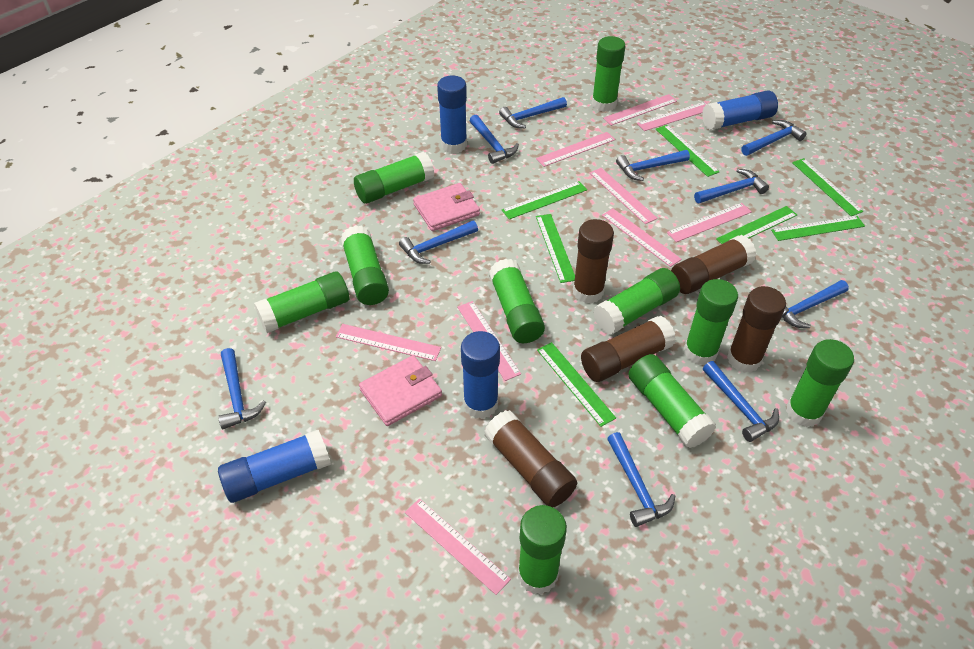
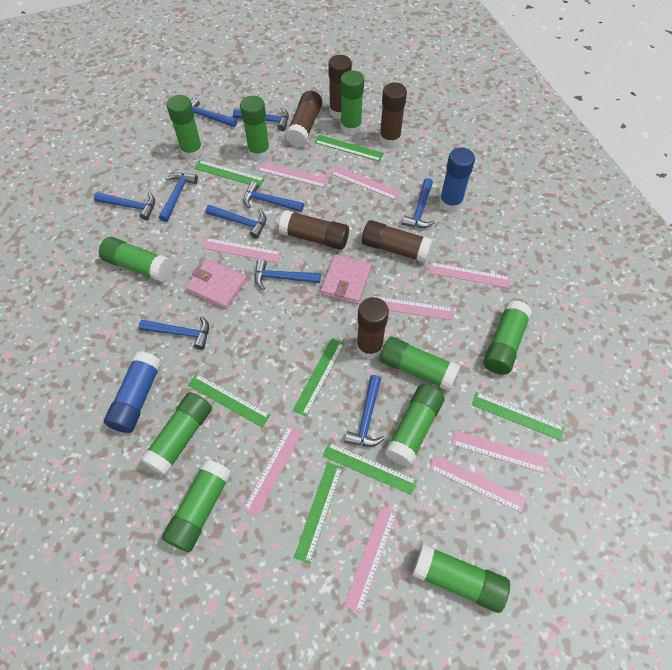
blue glue stick: [218,430,331,503] [437,76,467,153] [461,331,500,419] [702,90,778,130] = 4 -> [104,351,162,433] [439,147,475,212] = 2
brown glue stick: [484,410,577,507] [573,219,614,304] [581,316,676,382] [671,235,756,294] [727,286,786,373] = 5 -> [279,210,349,250] [286,90,322,147] [328,55,352,119] [356,297,389,359] [362,220,433,263] [379,82,407,147] = 6

